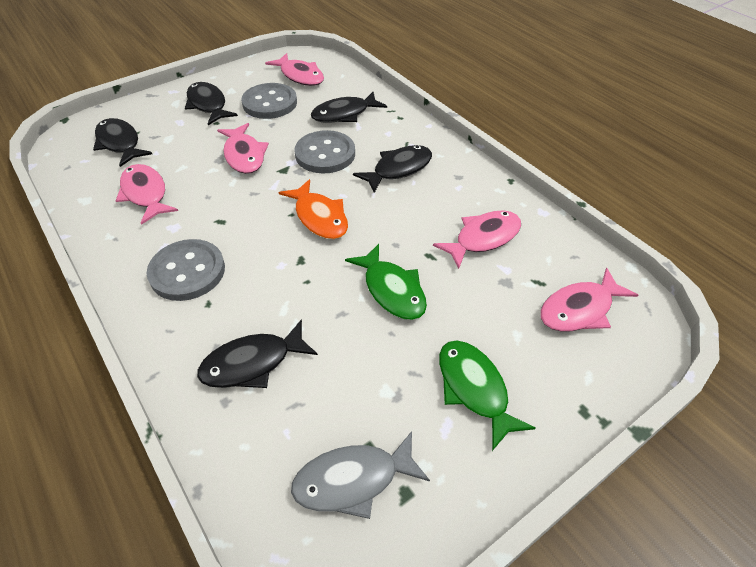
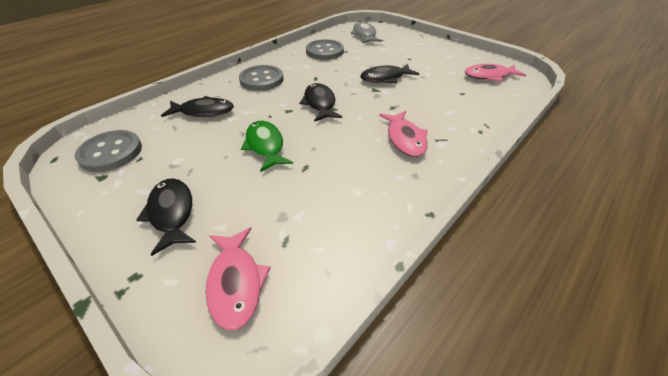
black fish: [93,118,152,167] [185,82,238,125] [197,319,318,388] [311,92,387,123] [353,145,432,193] = 5 -> [136,178,196,256] [161,96,234,117] [300,83,342,122] [360,64,419,83] = 4
green fish: [345,244,427,320] [439,341,536,451] = 2 -> [241,121,293,172] = 1
orange fish: [278,179,348,239] = 1 -> none = 0
pink fish: [116,164,178,225] [217,123,269,174] [265,53,324,86] [433,210,521,269] [540,268,638,332] = 5 -> [206,227,271,330] [379,111,428,157] [465,64,526,82] = 3

